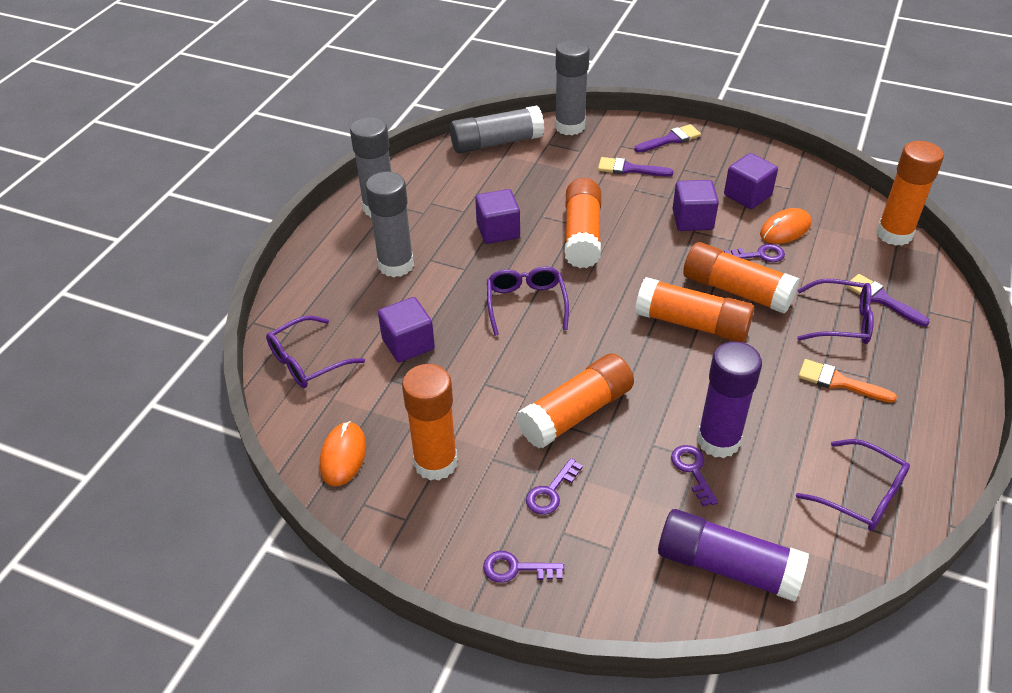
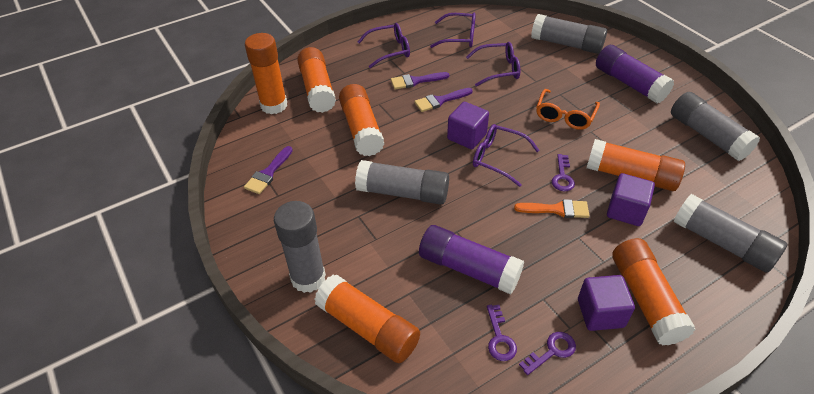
grey glue stick: [350,117,391,217] [366,172,414,277] [450,106,544,154] [555,40,590,135] = 4 -> [274,201,326,293] [355,160,449,204] [531,14,607,54] [671,92,760,161] [673,194,787,273] = 5
orange glasses: none = 0 -> [536,89,600,130] = 1
orange mouse: [320,421,366,486] [760,208,811,244] = 2 -> none = 0
purple cube: [378,297,435,362] [475,189,520,244] [672,180,719,231] [724,153,778,209] = 4 -> [447,102,489,149] [578,275,635,331] [607,173,655,226] = 3
purple key: [483,551,564,583] [526,458,583,515] [671,445,718,506] [724,244,785,262] = 4 -> [487,305,517,361] [519,332,576,375] [552,154,575,191] = 3

